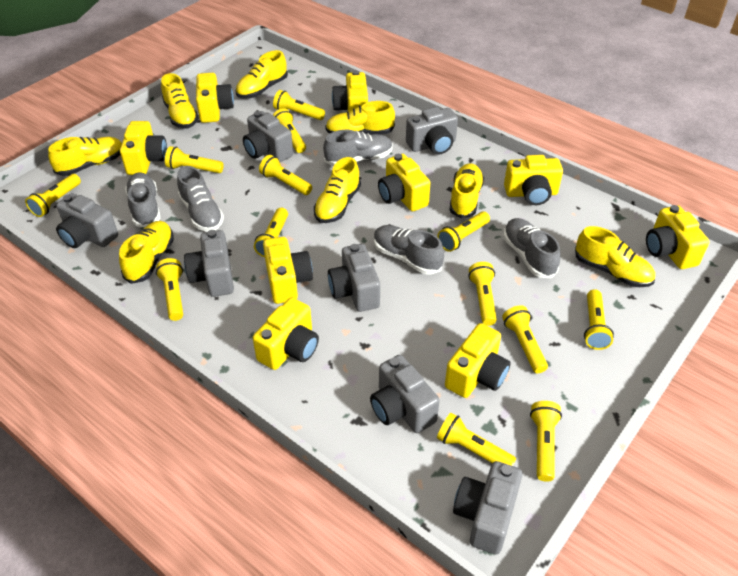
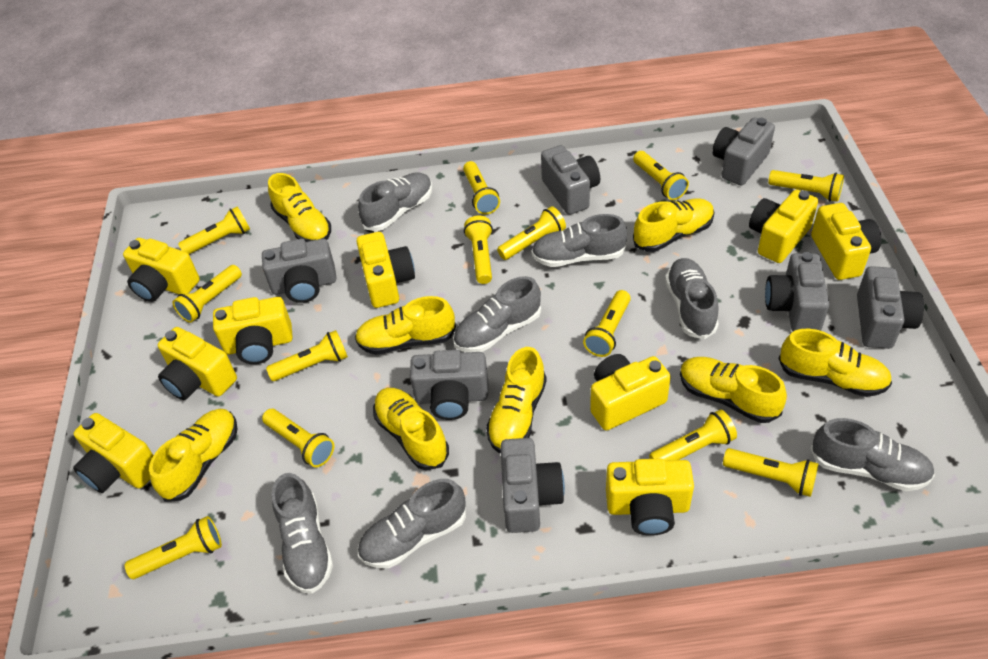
grey shoe: [125,172,160,227] [177,166,224,232] [323,130,393,166] [374,225,444,275] [503,218,561,278] = 5 -> [272,473,333,594] [358,172,432,231] [358,479,466,568] [453,276,541,352] [531,214,627,267] [665,258,719,339] [810,418,935,491] = 7

